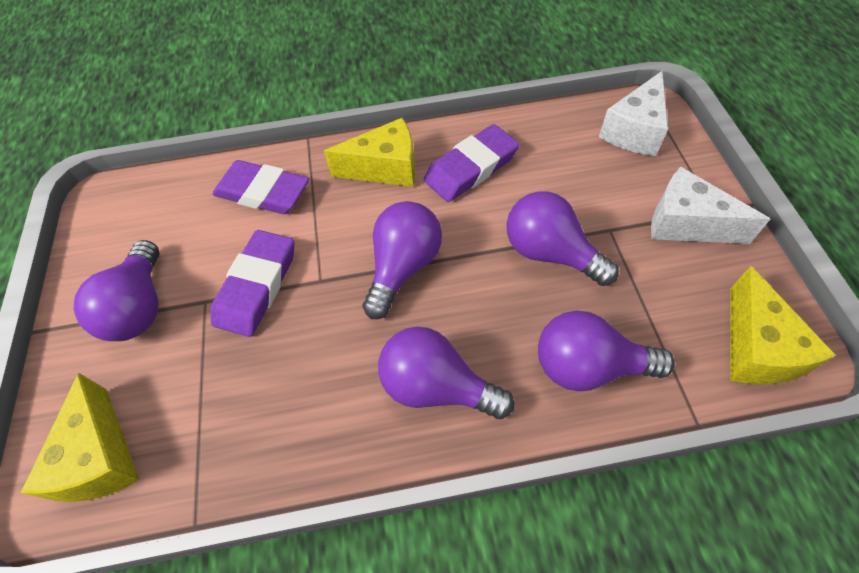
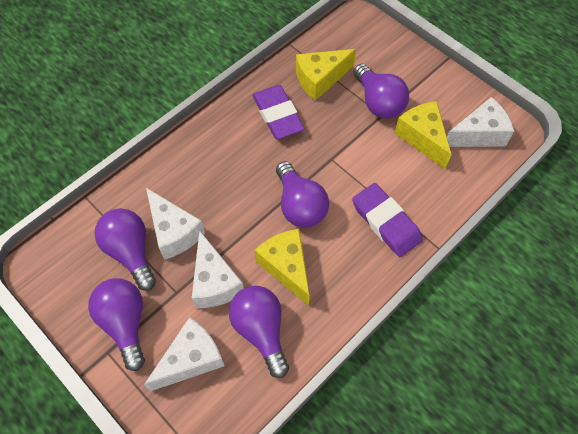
purple eraser: [211,230,294,337] [212,160,309,214] [424,124,519,202] = 3 -> [252,85,305,139] [352,183,423,257] = 2
white cheese: [599,71,668,156] [651,167,770,244] = 2 -> [144,317,224,391] [146,188,205,260] [192,230,244,308] [447,97,514,147] = 4

